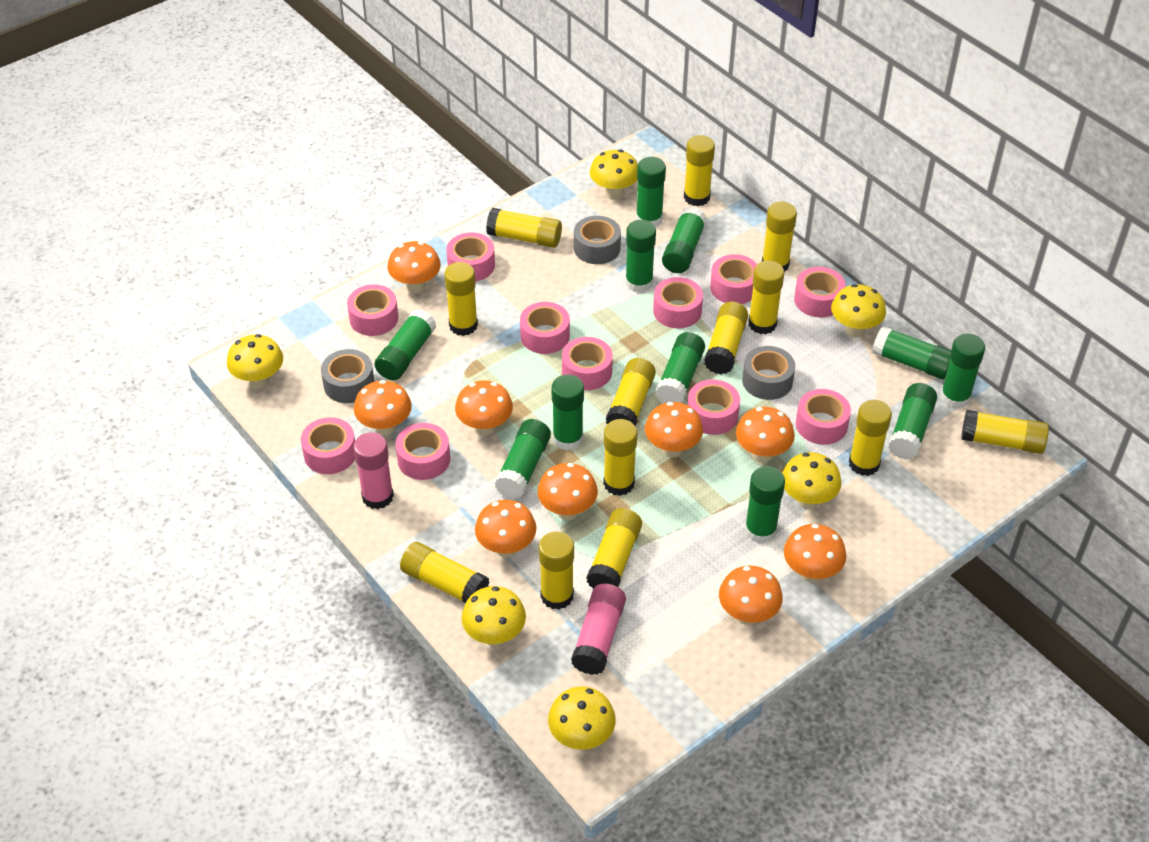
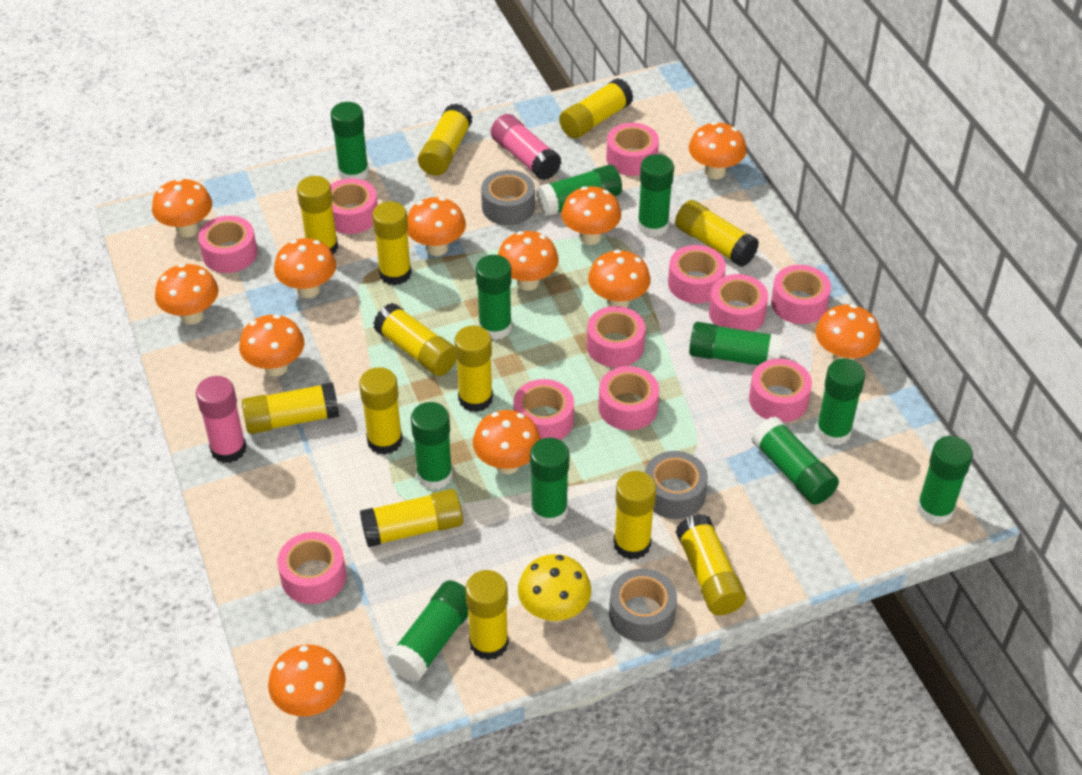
orange mushroom: [354,380,412,436] [387,241,441,293] [455,380,513,435] [475,500,536,558] [537,463,598,520] [645,402,703,458] [719,566,783,625] [736,407,795,462] [784,524,846,582] = 9 -> [152,178,212,237] [155,264,219,325] [239,314,304,377] [268,645,346,716] [274,238,336,298] [407,197,466,256] [473,410,541,474] [498,231,559,291] [561,186,621,245] [588,250,651,308] [689,122,747,179] [816,304,881,362] = 12
yellow mushroom: [227,334,283,388] [461,586,526,646] [548,687,616,750] [590,150,638,199] [782,452,841,509] [831,284,886,337] = 6 -> [518,554,591,623] = 1

